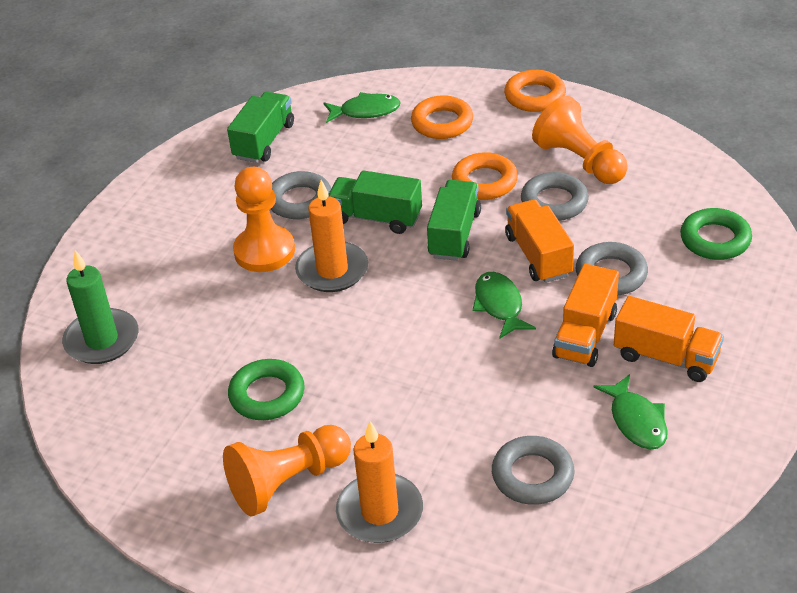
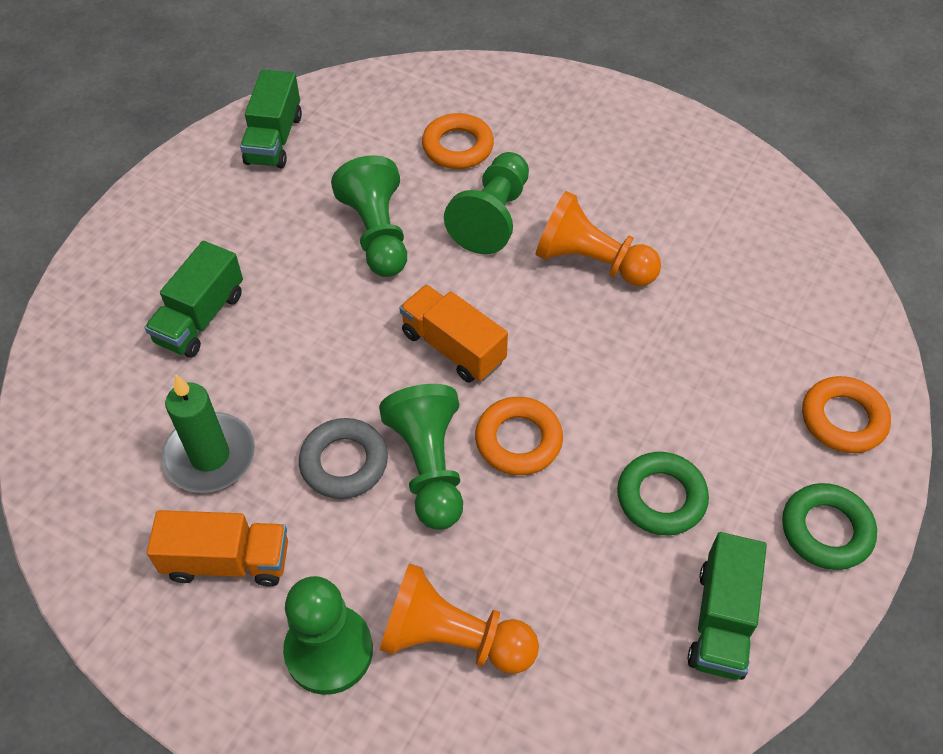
green fish: [324,92,401,123] [473,272,536,339] [593,374,668,449] = 3 -> none = 0
green pawn: none = 0 -> [283,576,373,695] [331,155,407,277] [379,384,463,530] [444,152,529,254] = 4
grey ring: [271,171,331,219] [492,436,575,505] [521,172,589,221] [576,242,648,295] = 4 -> [299,418,388,499] = 1
orange candle: [295,180,368,292] [336,421,423,543] = 2 -> none = 0
orange pawn: [223,425,351,517] [233,167,295,272] [532,96,628,184] = 3 -> [380,563,539,674] [536,191,661,286] = 2
orange truck: [505,199,574,283] [552,264,619,367] [614,296,724,382] = 3 -> [147,510,288,586] [400,285,508,383] = 2

